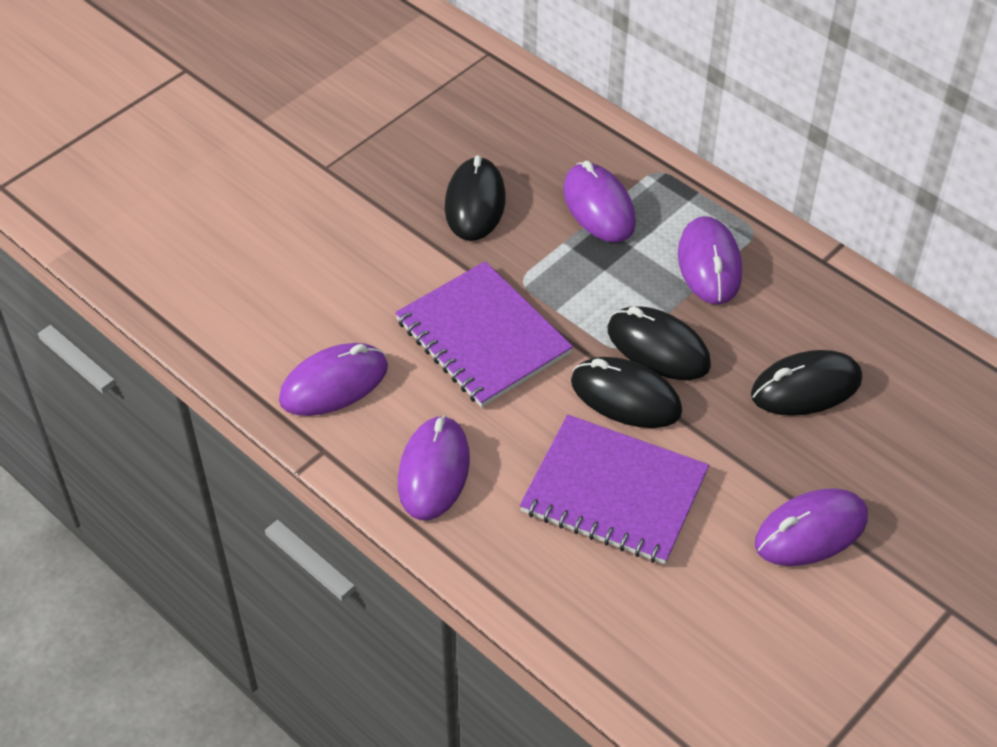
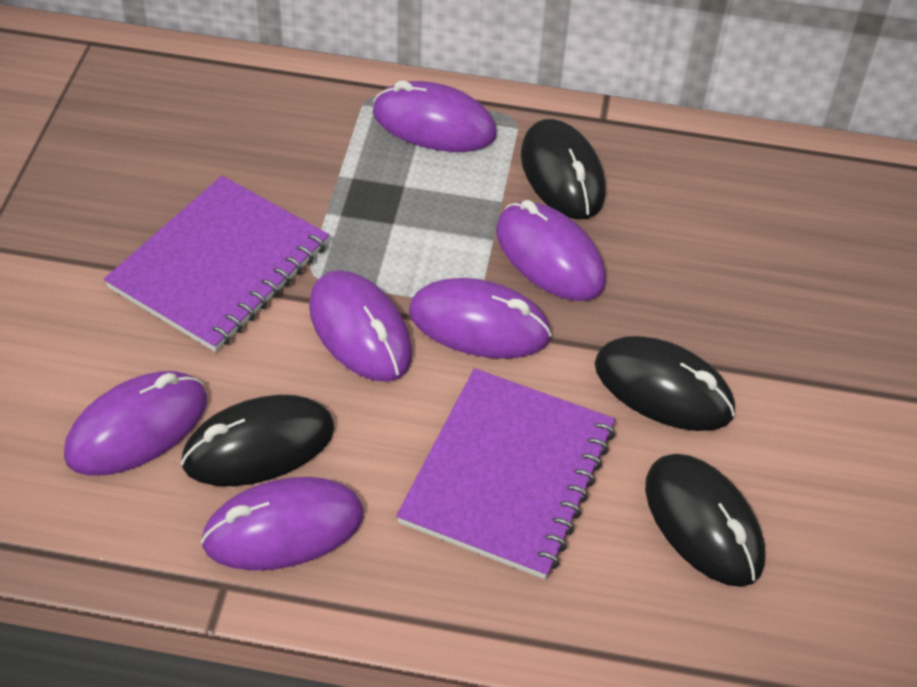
purple mouse: [279,343,388,416] [398,415,470,520] [563,161,636,243] [678,216,742,304] [755,488,868,566] = 5 -> [64,371,207,476] [201,477,364,571] [309,270,412,382] [373,81,497,152] [409,278,552,359] [496,200,606,301] = 6

